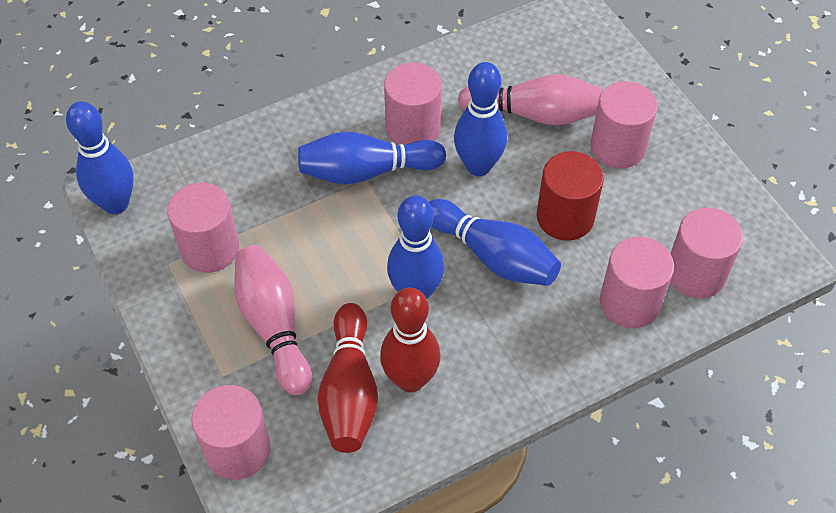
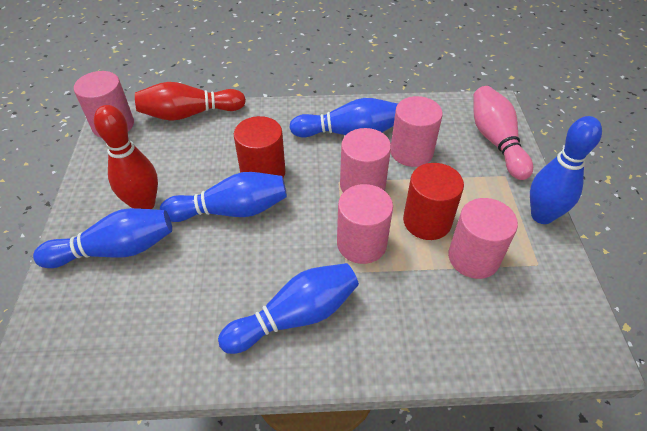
pink bowling pin: [234,245,312,396] [458,74,602,126] = 2 -> [473,86,533,180] = 1
pink cylinder: [167,182,239,273] [192,385,270,480] [384,63,442,145] [590,81,658,168] [600,237,674,328] [670,208,743,298] = 6 -> [74,71,134,138] [337,184,393,264] [340,128,391,192] [391,96,443,167] [448,198,518,279] = 5
red cylinder: [537,151,604,241] = 1 -> [234,116,285,178] [403,163,464,240] = 2

